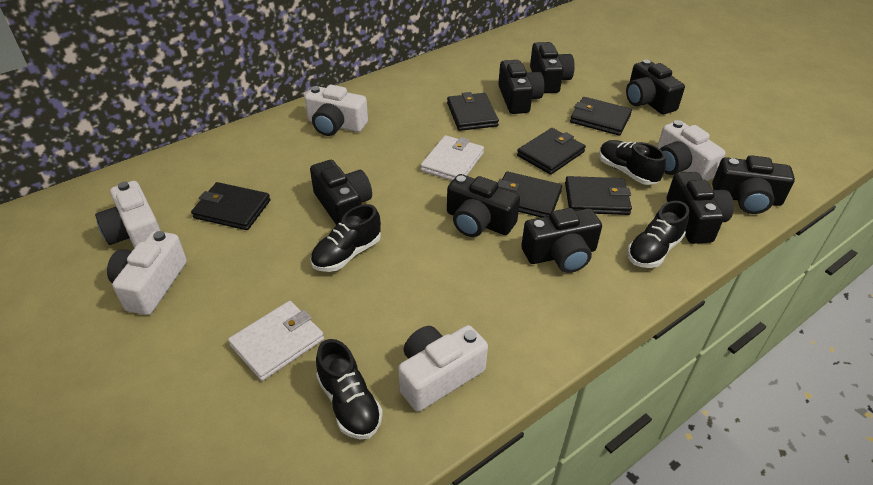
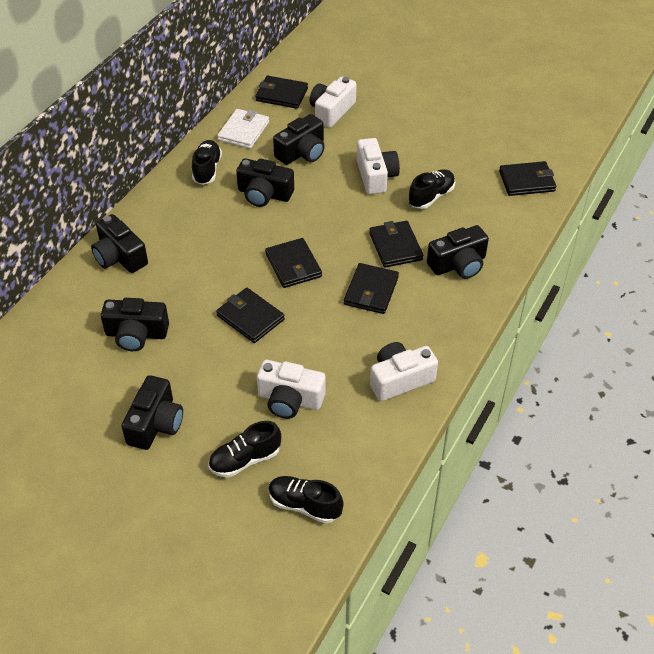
black camera: [310,160,372,225] [447,174,520,237] [498,60,544,114] [521,208,602,273] [530,42,575,93] [626,60,685,115] [667,172,734,244] [712,155,795,214] = 8 -> [91,214,148,273] [101,298,169,351] [121,375,183,450] [236,159,294,207] [273,114,325,165] [427,225,489,279] = 6
white camera: [95,181,161,248] [107,231,187,315] [305,85,368,136] [398,325,488,412] [657,120,725,181] = 5 -> [257,360,326,419] [310,77,356,128] [357,138,400,194] [370,342,438,401] = 4
white wallet: [228,301,324,381] [421,135,484,181] = 2 -> [217,109,269,149] = 1

